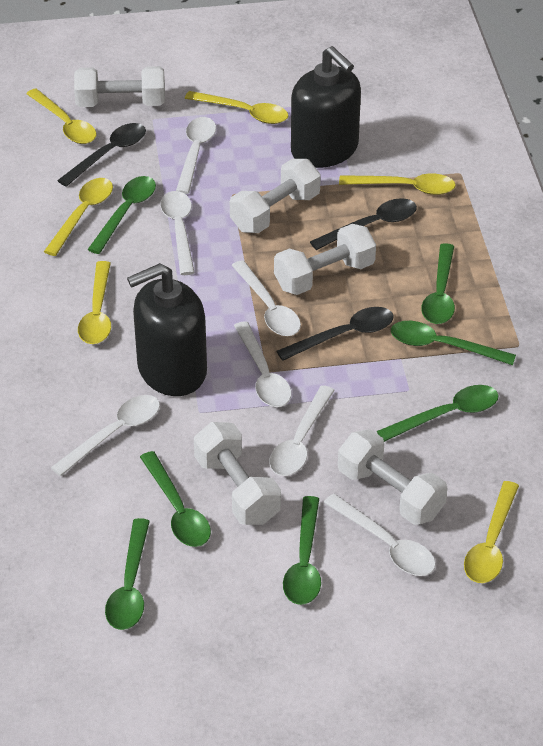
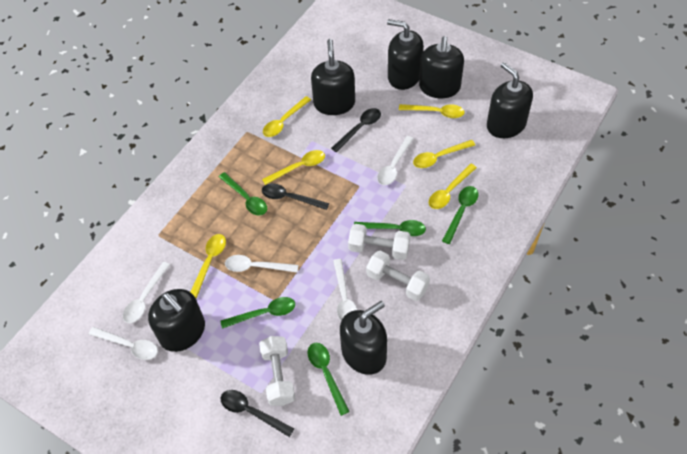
black soap dispenser: [127,263,207,396] [291,46,361,168] = 2 -> [148,289,205,352] [311,39,355,115] [340,301,387,375] [387,19,424,90] [419,36,464,98] [487,62,533,138] = 6
green spoon: [87,176,156,254] [105,518,150,630] [140,451,211,547] [283,496,321,605] [377,385,499,442] [391,321,516,365] [422,243,455,324] = 7 -> [219,172,267,216] [220,297,295,329] [307,343,350,416] [354,220,426,236] [442,186,478,244] = 5
white dumbbell: [74,66,165,107] [194,422,281,525] [230,159,321,233] [274,224,376,295] [338,429,447,525] = 5 -> [259,336,295,406] [348,224,410,260] [366,251,430,301] = 3
white spoon: [51,395,160,476] [160,191,195,275] [176,117,216,194] [231,260,301,336] [234,321,292,407] [269,385,335,476] [323,494,436,576] = 7 -> [89,327,158,360] [123,262,170,323] [225,255,298,273] [333,259,357,321] [377,136,414,185] = 5

